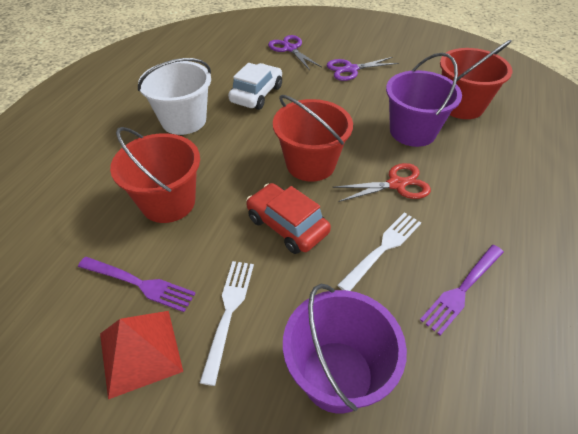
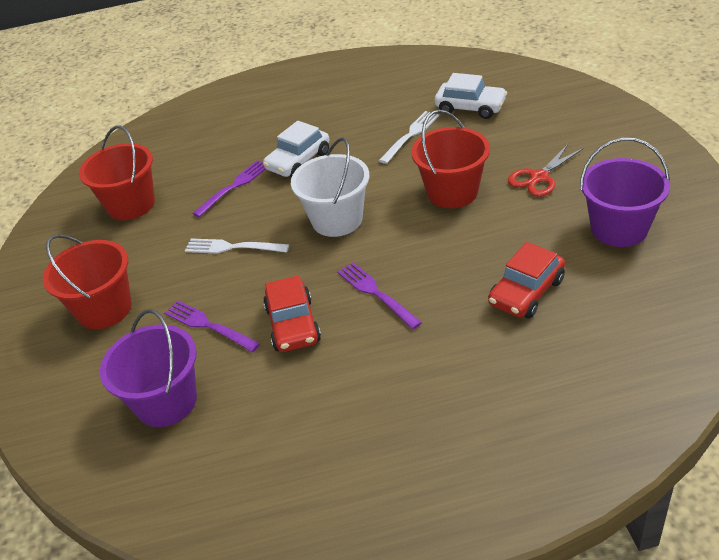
purple fork: [78,257,196,312] [420,245,504,336] = 2 -> [164,300,260,352] [192,160,266,217] [337,263,422,329] = 3
purple scissors: [268,35,322,70] [327,57,399,81] = 2 -> none = 0
red car: [246,183,331,254] = 1 -> [263,275,321,352] [488,242,565,318] = 2
red pyramid: [100,311,183,399] = 1 -> none = 0
white car: [228,63,282,110] = 1 -> [263,121,329,177] [435,73,507,119] = 2

